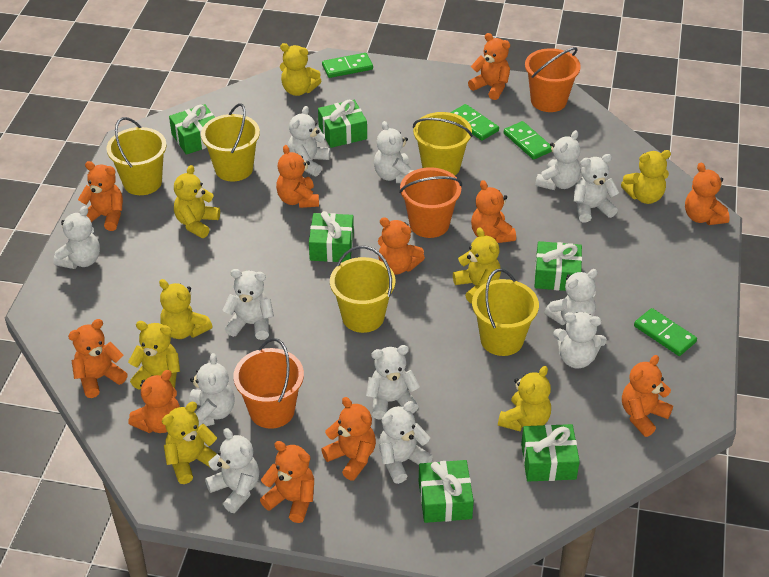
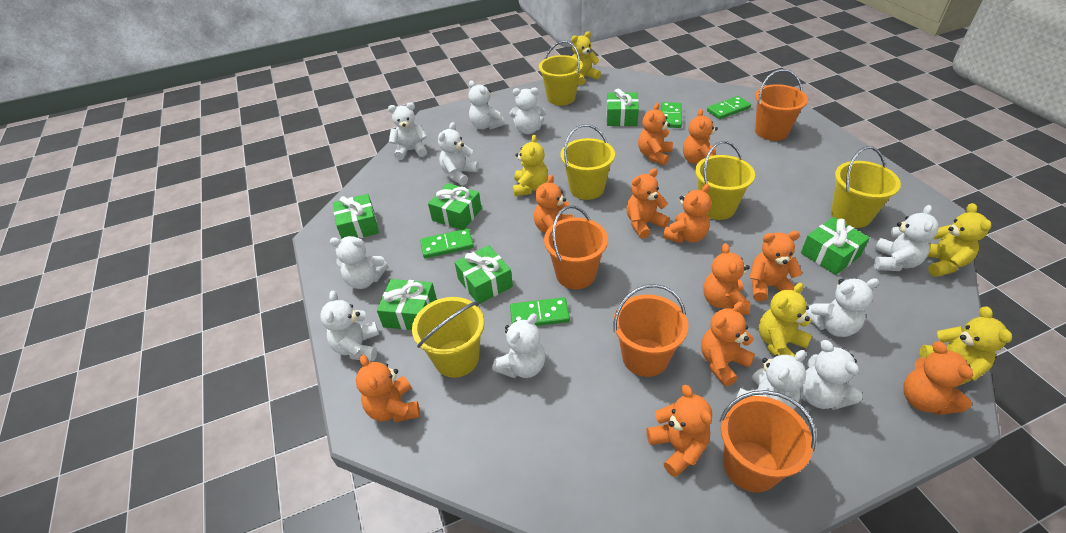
orange bucket: [233,338,304,429] [399,167,462,238] [525,47,581,112] = 3 -> [544,205,608,289] [613,284,688,377] [720,390,816,492] [755,69,808,141] = 4
white teddy bear: [53,206,100,269] [189,353,235,426] [205,428,259,513] [222,269,274,340] [288,106,331,176] [366,345,420,420] [374,121,414,183] [379,401,433,484] [535,130,581,190] [544,269,598,325] [553,312,607,369] [574,154,619,222] = 12 -> [320,291,379,361] [330,236,388,289] [388,102,427,160] [438,122,479,185] [469,80,505,130] [492,313,545,378] [510,88,546,134] [736,350,806,410] [800,340,863,410] [806,278,879,337] [874,205,939,271] = 11
yellow teddy bear: [128,321,180,390] [159,279,212,339] [162,402,217,484] [174,165,220,238] [280,43,321,96] [453,227,501,304] [498,366,551,431] [621,150,671,204] = 8 -> [513,135,548,196] [571,31,601,85] [759,283,812,357] [920,306,1012,385] [927,203,991,277] = 5

